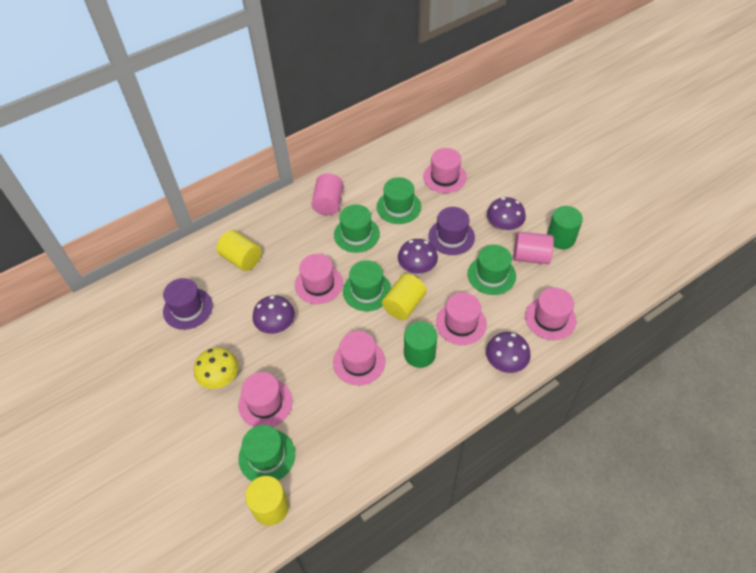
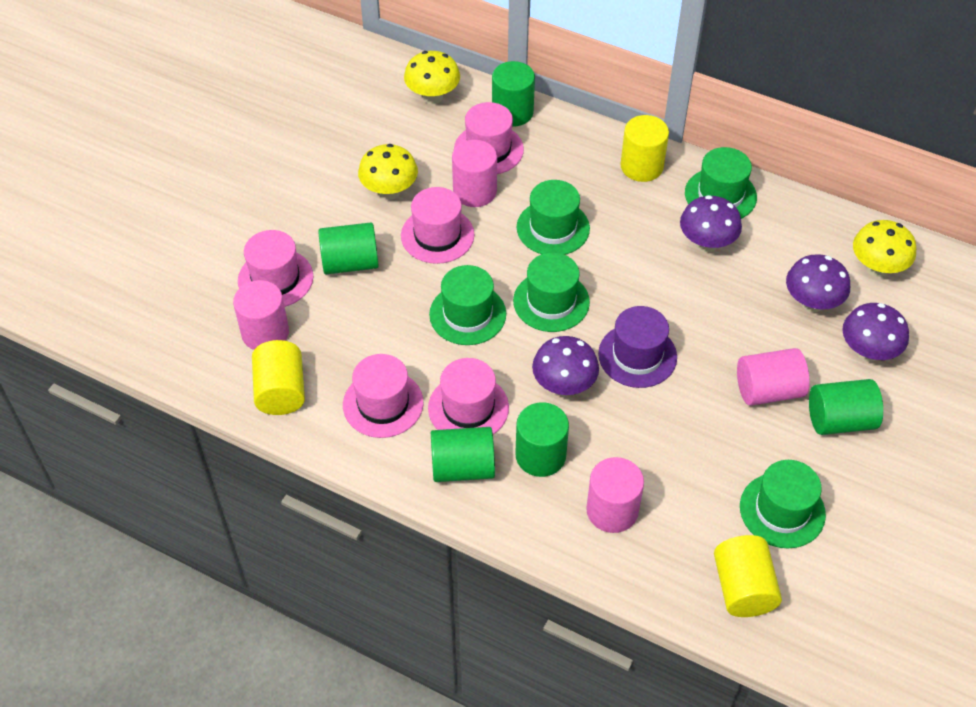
green cylinder: [404,321,437,368] [547,206,583,249] = 2 -> [318,222,379,274] [431,427,495,482] [492,61,535,127] [515,402,569,477] [809,379,883,435] = 5
pink cylinder: [311,173,343,216] [514,232,554,264] = 2 -> [233,280,289,350] [452,140,497,207] [586,457,644,533] [737,348,810,406] = 4
pink hat: [238,372,293,427] [295,254,343,304] [333,331,385,386] [423,148,467,193] [436,292,487,345] [525,287,576,340] = 6 -> [238,230,313,307] [343,354,423,438] [401,187,474,264] [428,358,509,435] [454,102,524,174] = 5
purple hat: [163,278,213,330] [428,207,475,255] = 2 -> [598,306,677,388] = 1
yellow mushroom: [194,347,238,389] = 1 -> [358,144,418,200] [404,51,460,104] [853,220,916,277] = 3

